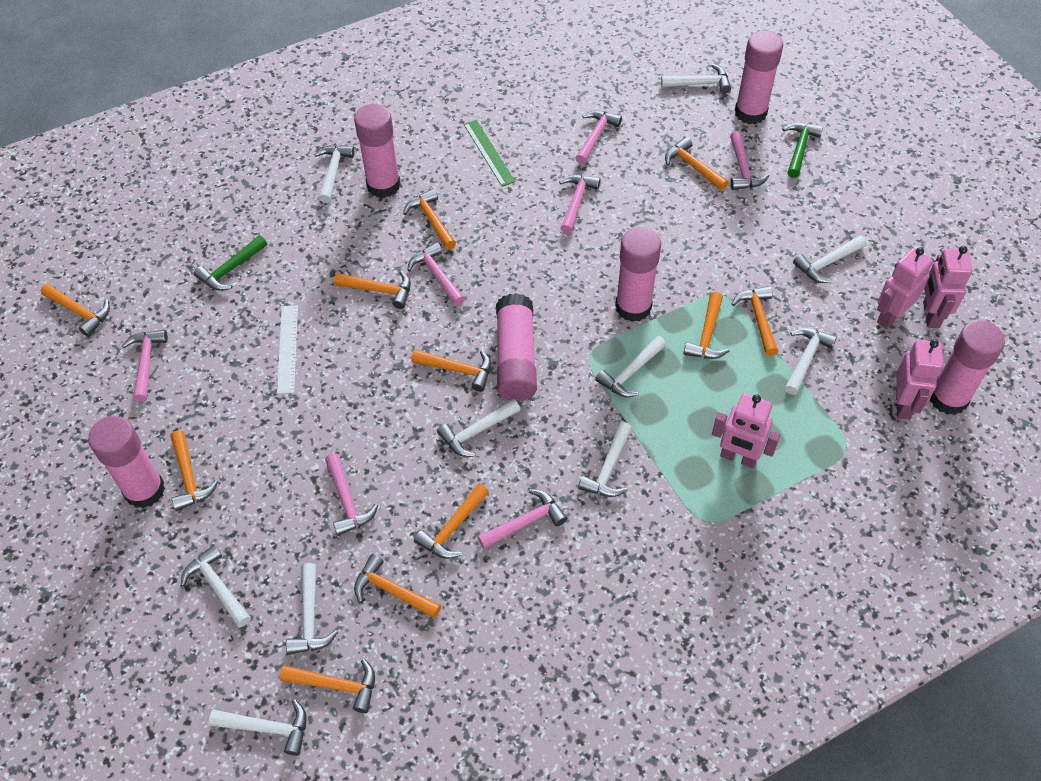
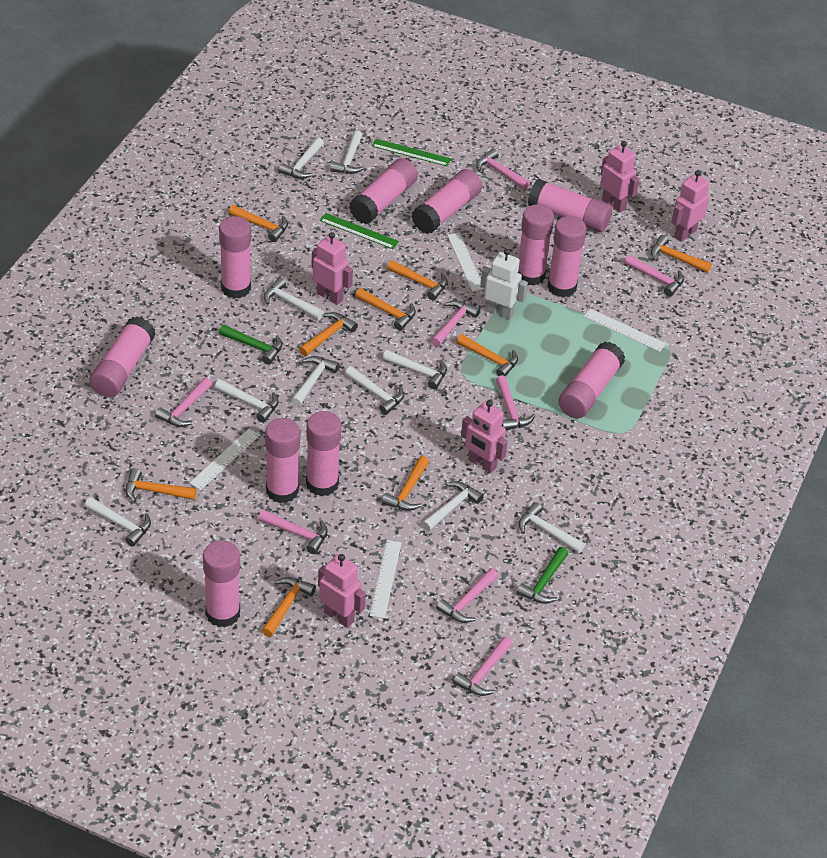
green ruler: [464,120,516,187] = 1 -> [320,213,399,249] [372,139,451,166] = 2
orange hammer: [41,284,110,337] [170,430,218,511] [280,659,375,713] [334,271,411,309] [354,554,441,619] [403,189,456,250] [411,349,491,392] [414,483,489,559] [665,137,729,191] [683,292,729,359] [731,286,778,356] = 11 -> [126,468,197,502] [229,205,288,242] [262,577,316,637] [299,312,358,356] [355,288,416,331] [382,456,429,511] [387,260,447,300] [457,334,518,376] [651,235,712,273] = 9
pink glue stick: [88,416,165,509] [354,104,400,198] [496,293,537,401] [615,227,661,322] [735,30,783,124] [930,320,1005,415] = 6 -> [90,317,156,397] [203,540,240,628] [219,216,251,299] [265,418,300,503] [306,411,341,497] [349,158,418,224] [411,169,482,234] [518,205,554,286] [528,179,612,232] [547,216,586,298] [558,342,625,418] = 11
pink hammer: [122,330,168,402] [325,453,378,536] [407,242,465,306] [477,489,567,549] [559,175,600,234] [576,111,622,164] [730,131,769,190] = 7 -> [155,377,212,427] [258,510,328,554] [431,300,480,347] [436,568,498,623] [453,637,513,696] [476,149,530,190] [496,375,535,430] [624,255,684,297] = 8
pink robot: [712,393,780,468] [877,247,933,329] [896,339,943,420] [923,246,973,328] = 4 -> [311,232,353,305] [318,554,366,628] [461,400,508,473] [600,141,639,213] [671,170,709,242] = 5
white robot: none = 0 -> [480,249,528,320] = 1
white ruler: [277,305,298,394] = 1 -> [190,429,260,490] [370,540,402,618] [447,233,485,292] [584,309,666,352] = 4

